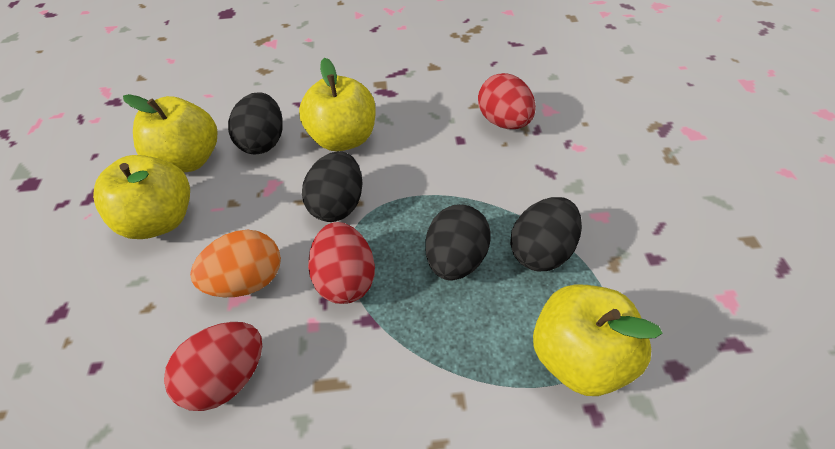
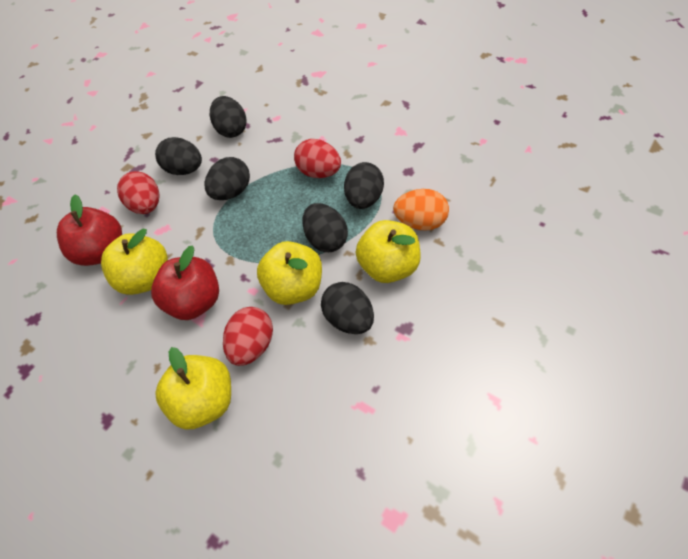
black egg: [228,92,283,154] [302,151,363,222] [425,204,491,280] [510,197,582,271] = 4 -> [155,137,202,175] [205,157,250,200] [210,96,247,138] [302,203,348,252] [321,282,374,334] [344,162,384,209] = 6
red apple: none = 0 -> [57,194,122,266] [151,245,219,320] = 2

